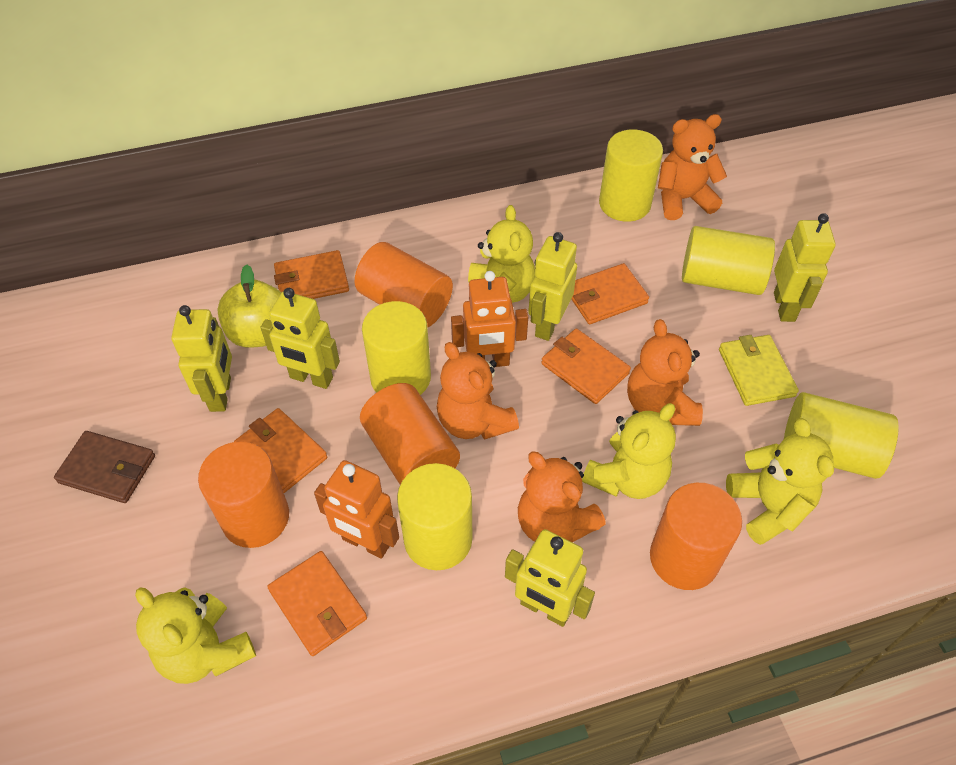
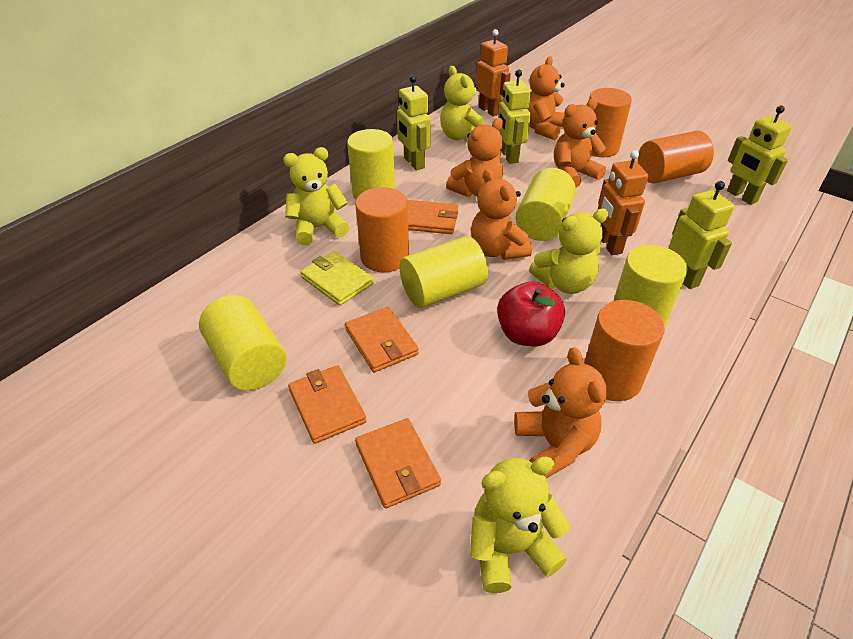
brown wallet: [54,431,155,503] = 1 -> none = 0
orange teddy bear: [437,342,519,440] [518,452,606,542] [627,319,703,426] [658,114,727,220] = 4 -> [446,118,503,197] [471,169,532,260] [514,347,607,478] [527,56,565,140] [554,98,606,187] = 5
orange wallet: [234,408,327,493] [267,551,367,656] [274,250,349,299] [541,328,631,404] [572,263,649,324] = 5 -> [288,365,367,444] [345,307,419,373] [355,418,441,508] [407,200,458,234] = 4
red apple: none = 0 -> [497,281,565,346] = 1
yellow apple: [217,264,282,348] = 1 -> none = 0
yellow robot: [171,305,232,412] [260,288,340,389] [505,529,595,627] [528,232,577,341] [774,213,836,322] = 5 -> [397,75,431,170] [498,70,531,164] [669,181,735,289] [727,106,792,205] = 4

